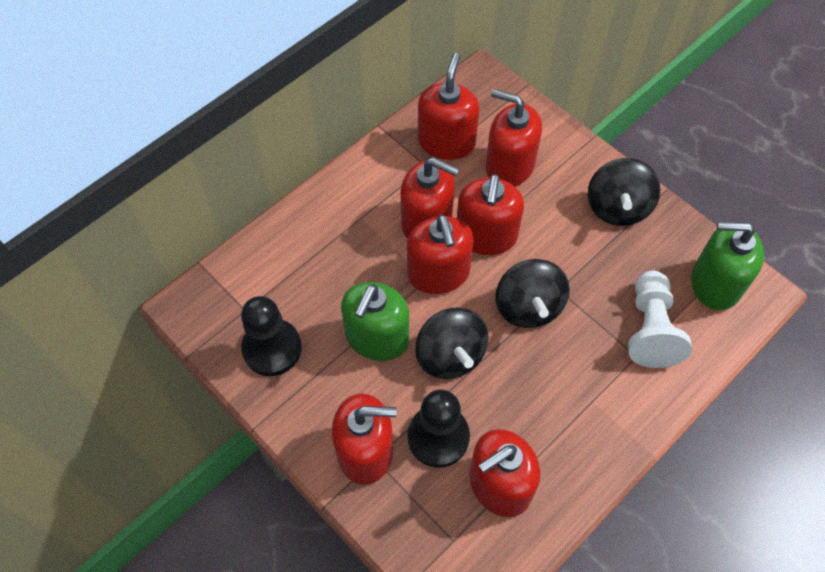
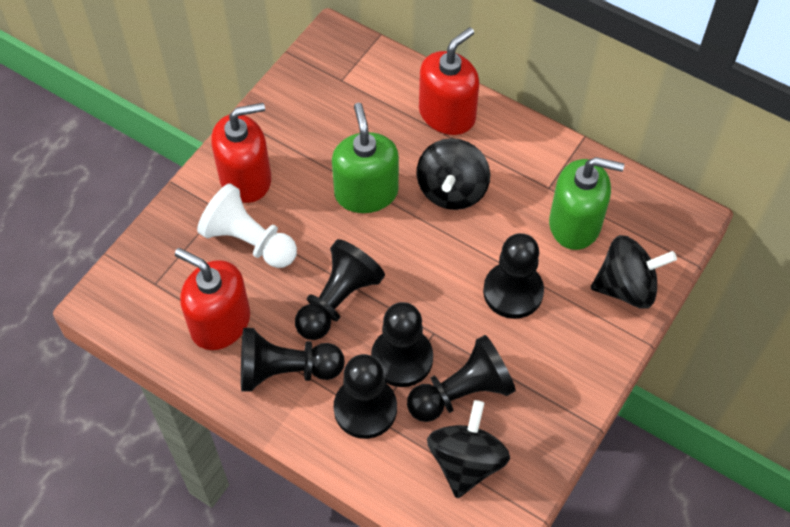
black pawn: [241,296,302,376] [407,389,470,468] = 2 -> [241,328,345,392] [295,239,385,340] [334,354,397,439] [371,302,433,387] [407,335,516,422] [483,233,544,319] = 6
red soap dispenser: [332,393,397,485] [400,157,459,239] [407,215,474,294] [418,53,479,160] [457,174,524,255] [469,429,540,517] [486,89,542,187] = 7 -> [175,248,250,350] [211,103,271,203] [419,27,479,135] = 3

